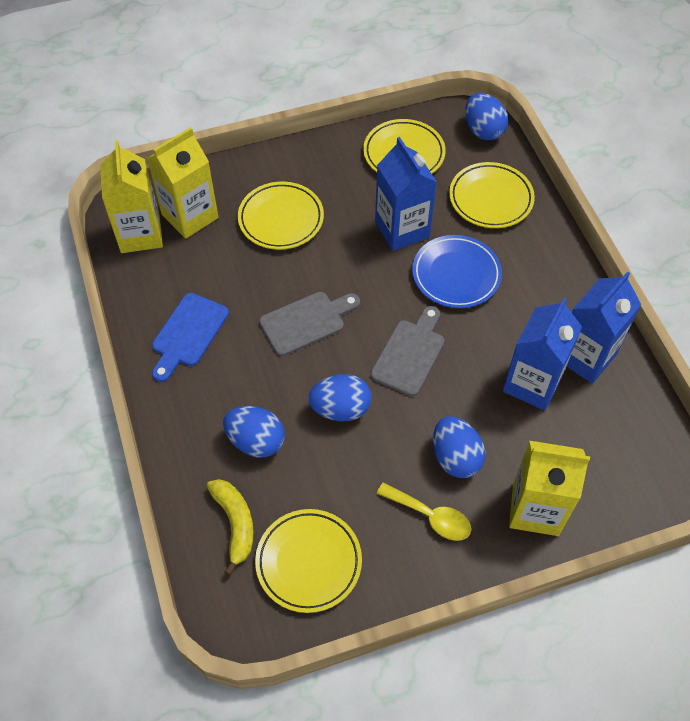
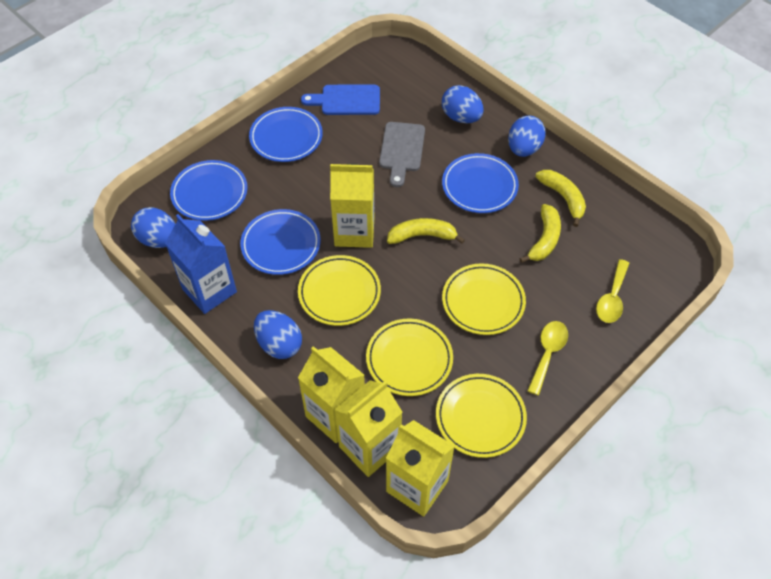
blue carton: [375,137,437,251] [503,298,582,411] [566,271,641,384] = 3 -> [165,214,237,314] = 1
blue plate: [412,235,502,308] = 1 -> [170,160,248,221] [240,209,321,275] [249,107,323,162] [442,153,519,213] = 4
grey cutting board: [259,292,360,356] [371,306,445,396] = 2 -> [379,122,425,187] = 1
yellow banana: [207,479,254,575] = 1 -> [387,218,465,244] [519,204,561,263] [535,170,586,227] = 3
yellow carton: [100,141,163,253] [147,127,218,239] [509,441,590,536] = 3 -> [298,346,365,443] [330,163,374,248] [334,380,403,477] [386,420,455,517] = 4
yellow spoon: [376,482,471,541] = 1 -> [527,321,568,395] [596,259,629,323] = 2

